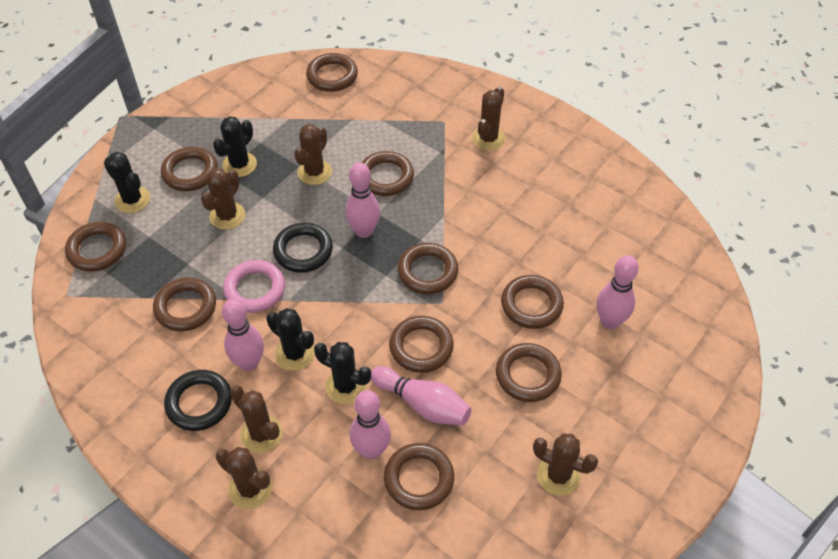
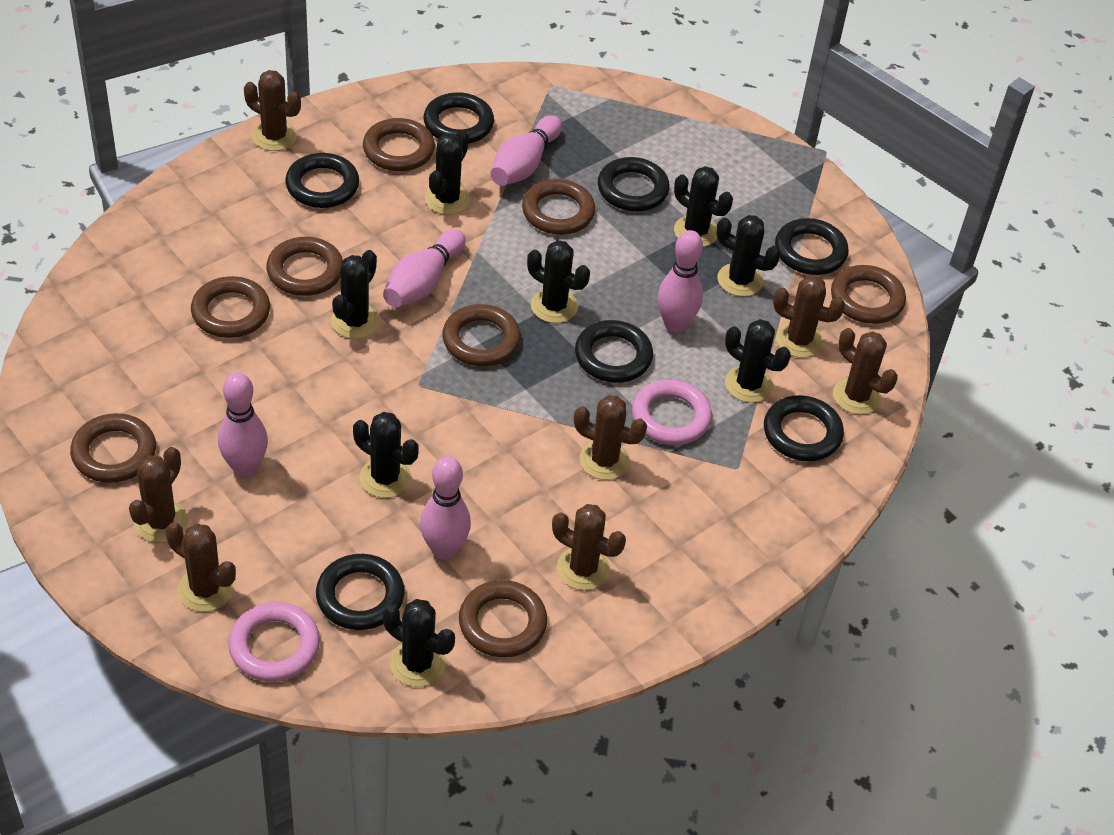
black cactus: [104,152,150,213] [213,116,257,177] [266,308,315,370] [314,342,371,404] = 4 -> [331,250,380,339] [353,412,419,498] [383,599,455,687] [425,130,470,215] [527,240,590,323] [674,166,733,247] [716,215,781,297] [725,319,791,403] = 8
black ring: [164,370,232,431] [273,223,333,273] = 2 -> [285,153,359,208] [316,554,405,630] [424,92,494,144] [575,320,653,383] [598,157,670,211] [764,395,844,461] [775,218,849,275] = 7
brown cactus: [201,168,245,230] [216,447,272,509] [230,385,283,453] [294,124,332,185] [472,86,505,151] [533,433,598,496] = 6 -> [129,447,188,543] [165,522,236,612] [244,70,301,151] [552,504,626,590] [574,395,647,480] [773,276,845,358] [833,328,898,415] = 7
brown ring: [65,222,126,272] [153,277,216,331] [161,147,217,191] [306,53,358,92] [362,151,414,196] [384,443,454,510] [389,316,454,373] [398,243,458,294] [496,343,562,402] [501,275,564,329] = 10 -> [70,413,156,483] [191,276,270,338] [266,237,343,296] [363,118,435,171] [442,304,521,366] [459,580,547,658] [522,179,595,235] [831,265,906,324] = 8
pink ring: [223,260,285,313] = 1 -> [228,602,320,682] [632,380,712,445] = 2

